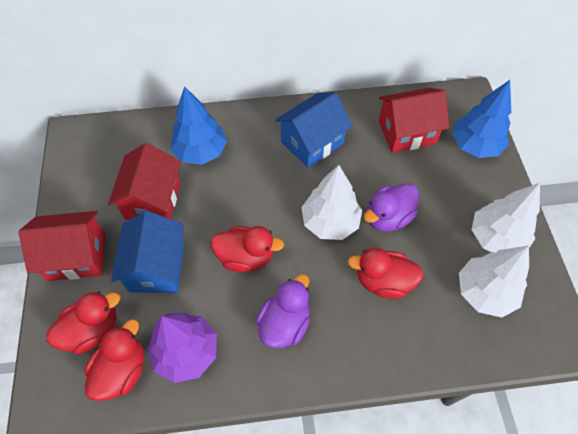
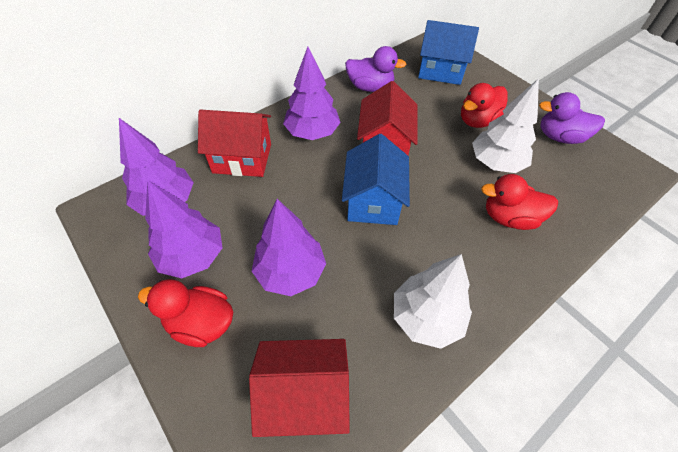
blue tree: [171,86,227,165] [452,80,511,158] = 2 -> none = 0
purple tree: [147,313,217,383] = 1 -> [119,118,194,216] [145,180,222,278] [252,199,326,296] [283,47,341,140] = 4
red duck: [46,291,120,354] [84,319,144,401] [210,226,284,272] [348,248,424,299] = 4 -> [138,279,233,347] [461,83,508,128] [481,174,558,230] = 3
white tree: [301,165,362,240] [459,246,529,317] [472,183,540,253] = 3 -> [394,254,472,349] [472,78,539,173] = 2

